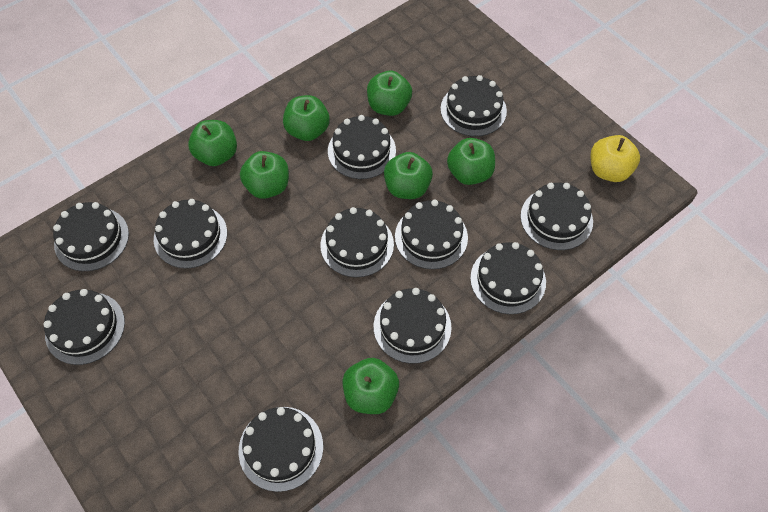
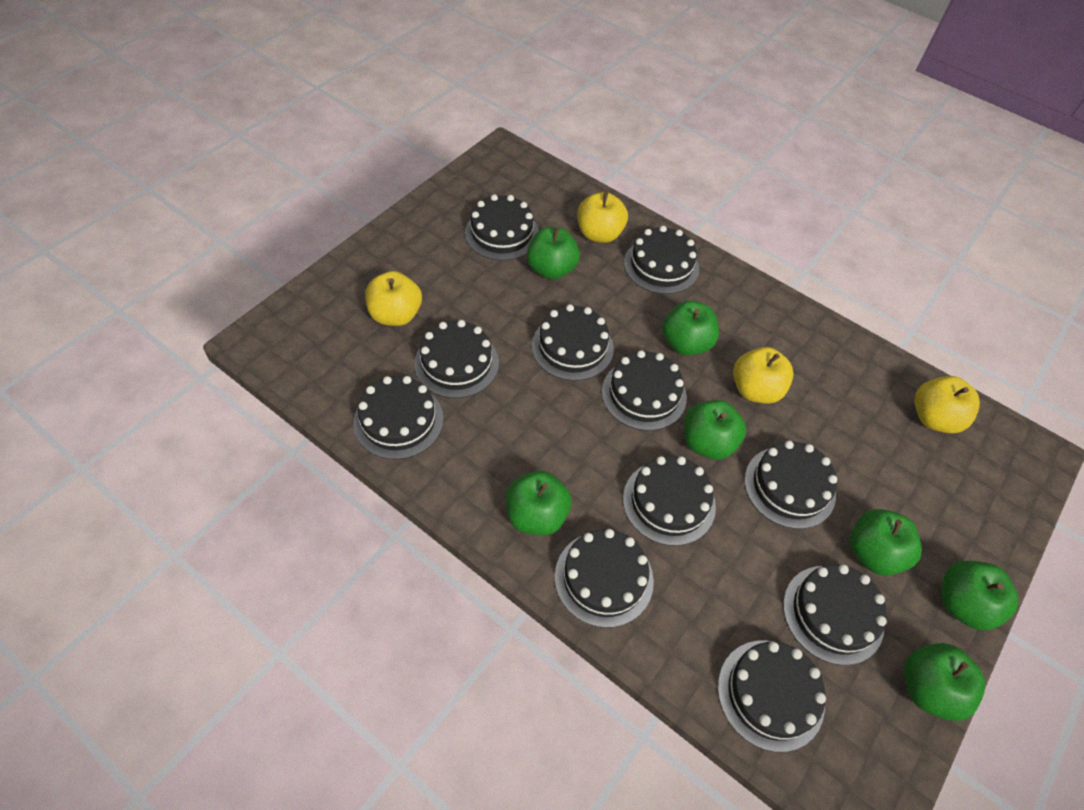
yellow apple: [591,135,640,182] = 1 -> [365,271,422,326] [577,192,628,243] [733,347,794,404] [914,376,980,433] = 4

